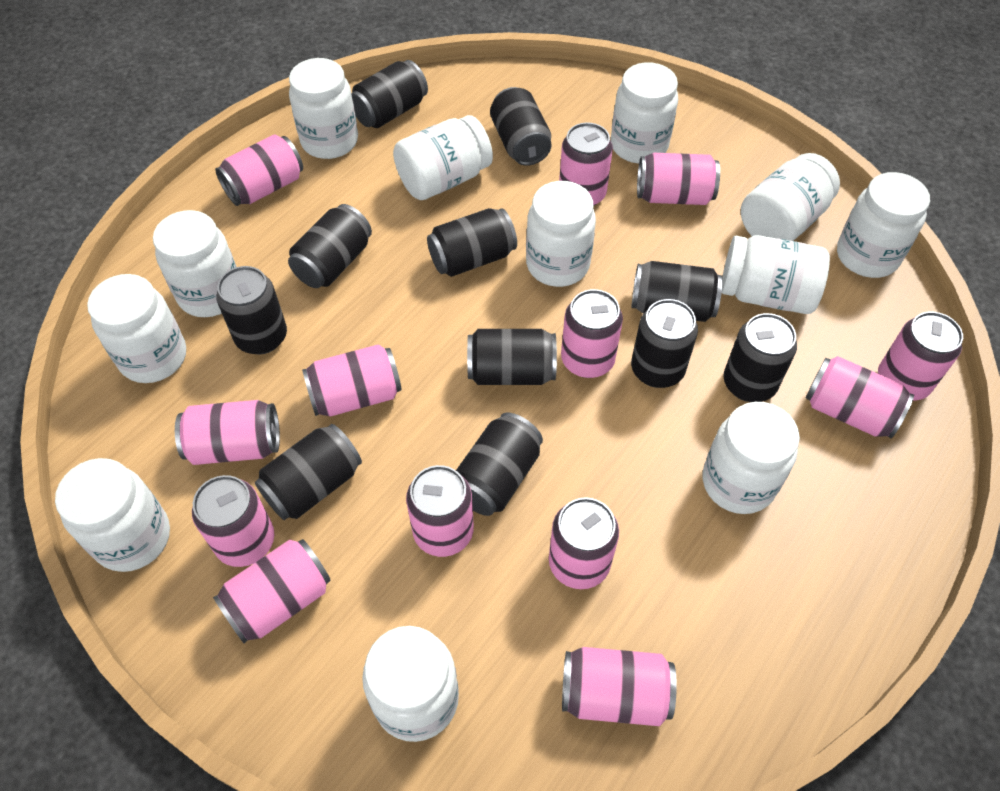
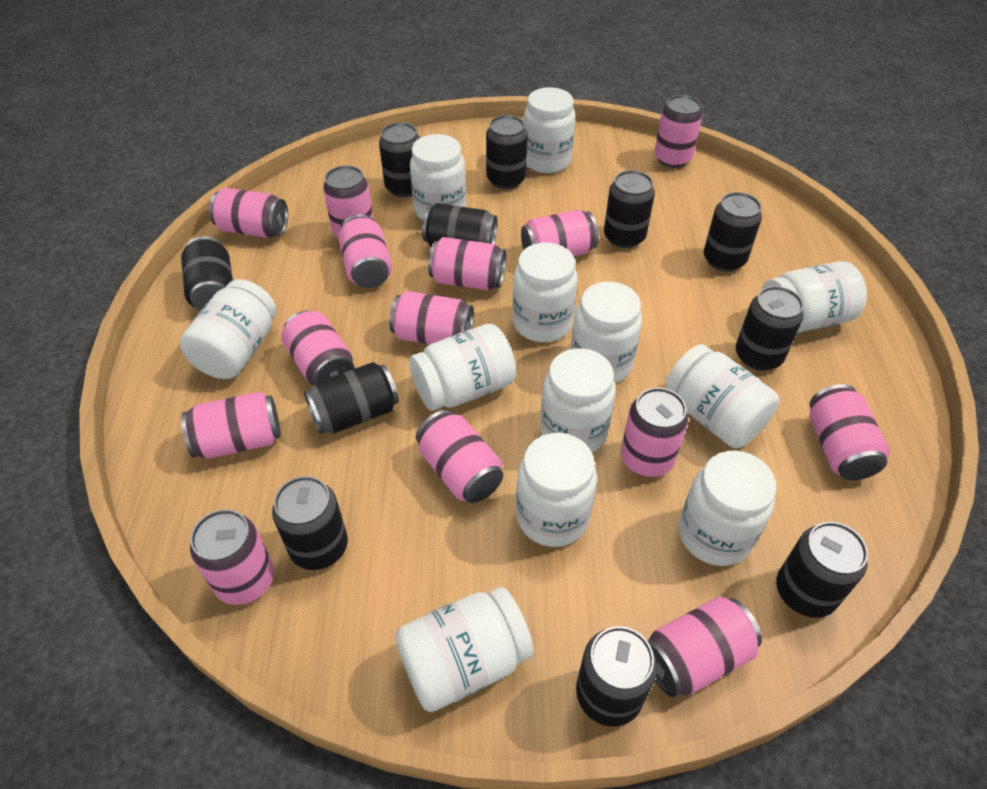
pink can: [175,400,280,465] [192,475,274,567] [213,539,331,643] [215,134,303,206] [302,344,402,417] [406,465,474,557] [549,497,619,589] [559,123,613,206] [561,289,623,378] [562,647,677,726] [637,153,720,205] [806,356,914,438] [878,312,963,400] = 13 -> [181,392,281,459] [190,509,274,605] [209,188,288,238] [281,311,355,386] [323,166,374,237] [338,214,392,288] [389,291,474,344] [416,410,503,503] [428,237,506,290] [521,210,599,256] [621,388,688,477] [648,597,762,697] [654,95,703,168] [809,384,890,480] = 14

